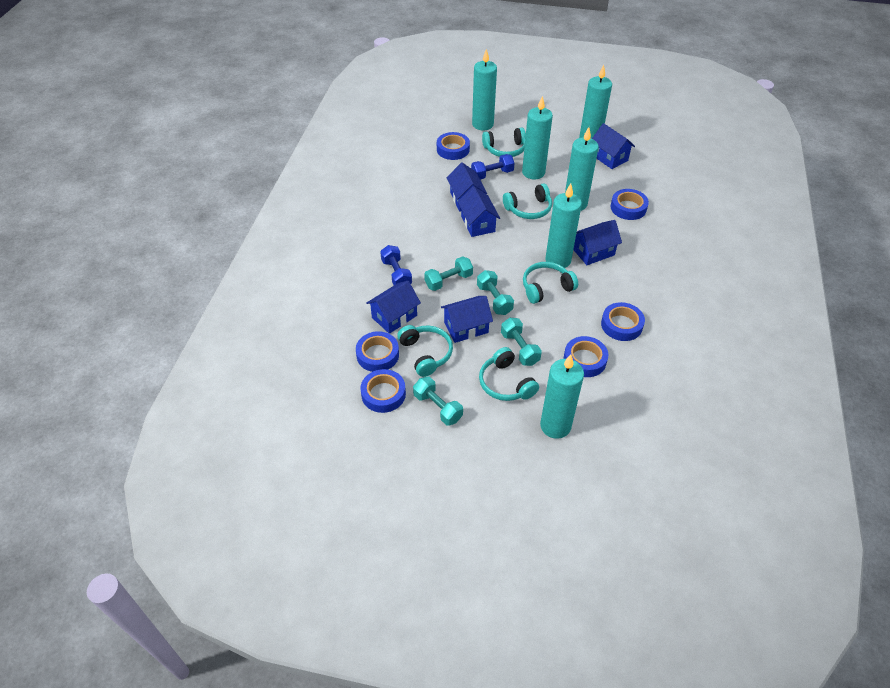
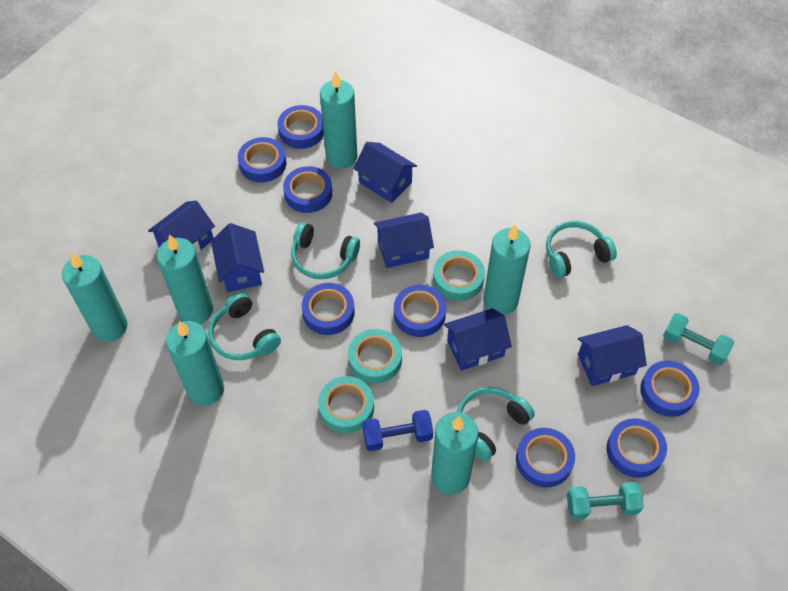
blue dumbbell: [380,245,412,285] [471,154,515,180] = 2 -> [362,410,433,451] = 1
blue tape: [356,331,399,372] [361,369,406,413] [437,132,470,160] [564,336,608,377] [601,302,645,341] [611,189,649,220] = 6 -> [238,137,287,182] [278,105,324,149] [283,166,332,213] [302,283,355,335] [394,285,446,337] [516,428,575,488] [606,418,667,478] [640,361,700,417] = 8
turquoise dumbbell: [413,377,463,426] [424,256,473,291] [477,270,514,315] [501,318,542,366] = 4 -> [567,482,644,520] [663,313,734,366] = 2
turquoise headphones: [397,325,453,377] [479,347,539,401] [482,128,526,157] [503,184,552,219] [523,262,578,304] = 5 -> [208,292,281,360] [291,222,360,279] [457,387,535,461] [546,221,617,278] = 4
turquoise tape: none = 0 -> [318,376,374,433] [348,329,402,384] [433,250,485,301] = 3

